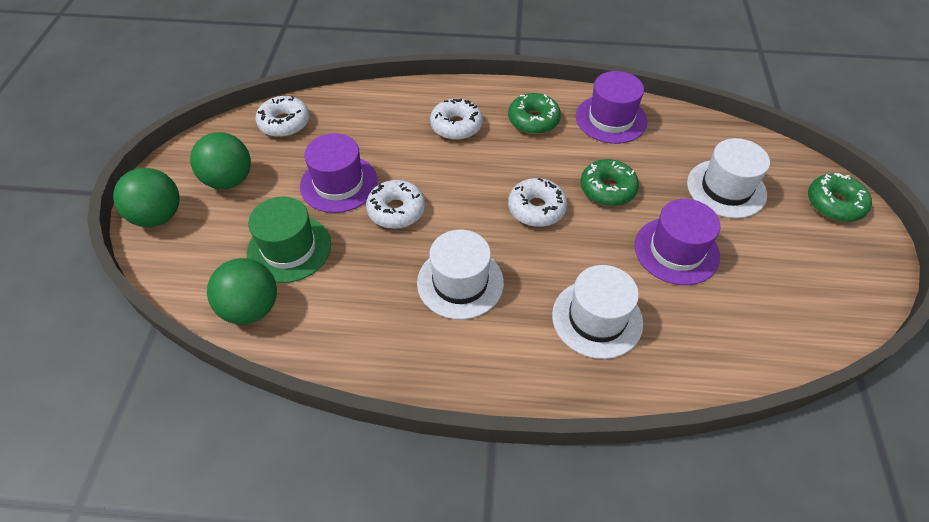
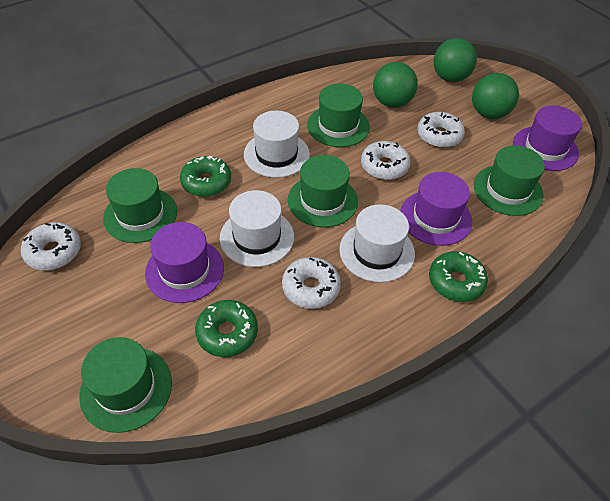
green hat: [247,196,331,283] = 1 -> [79,337,172,433] [103,168,177,243] [288,155,358,228] [307,83,370,147] [474,146,545,216] = 5

